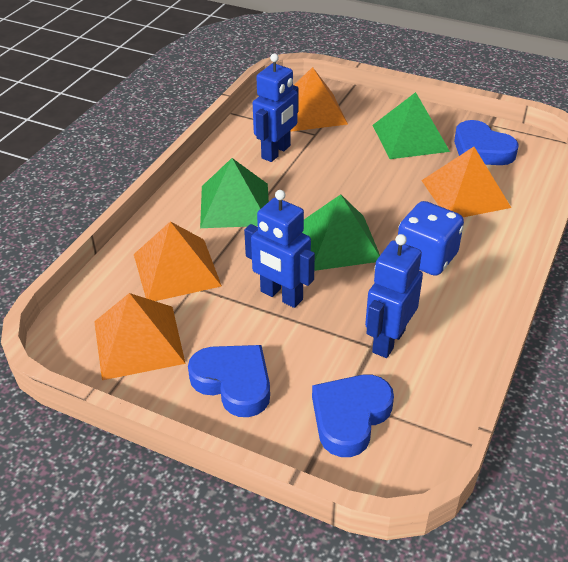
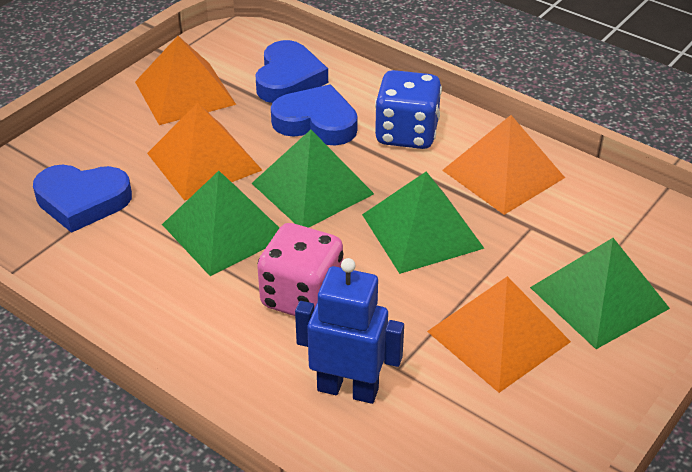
blue robot: [244,190,315,308] [253,54,299,162] [365,234,423,358] = 3 -> [295,258,404,404] = 1
green pyramid: [200,158,269,228] [302,194,380,271] [372,92,450,159] = 3 -> [162,171,279,276] [251,130,374,228] [362,172,485,274] [530,238,670,349] = 4
pink dice: none = 0 -> [257,223,343,316] = 1

